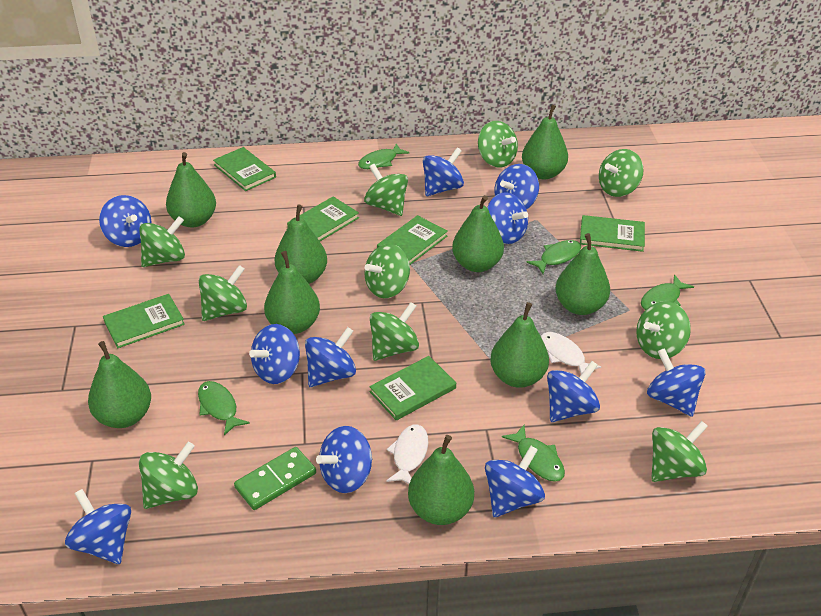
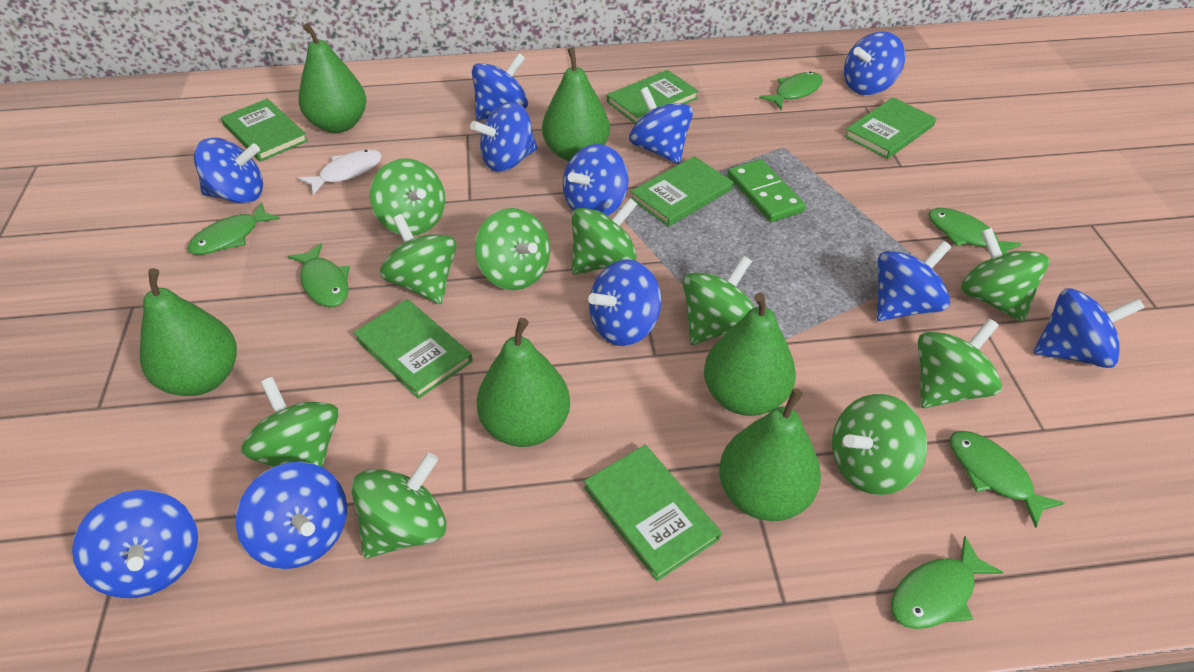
green fish: [198,381,250,435] [358,143,410,169] [502,425,565,482] [526,240,581,274] [641,275,694,310] = 5 -> [187,202,280,255] [288,243,350,307] [759,72,823,110] [891,536,1003,629] [928,208,1021,254] [950,431,1064,528] = 6
green pear: [88,341,151,428] [166,152,216,227] [264,251,320,334] [275,205,327,284] [408,435,474,525] [452,195,504,272] [490,302,549,388] [522,105,568,180] [555,233,610,315] = 9 -> [140,268,237,396] [299,23,366,133] [477,318,570,447] [542,47,610,161] [704,293,796,416] [719,388,821,521] = 6
white fish: [386,424,428,484] [541,332,601,374] = 2 -> [298,149,382,195] = 1

